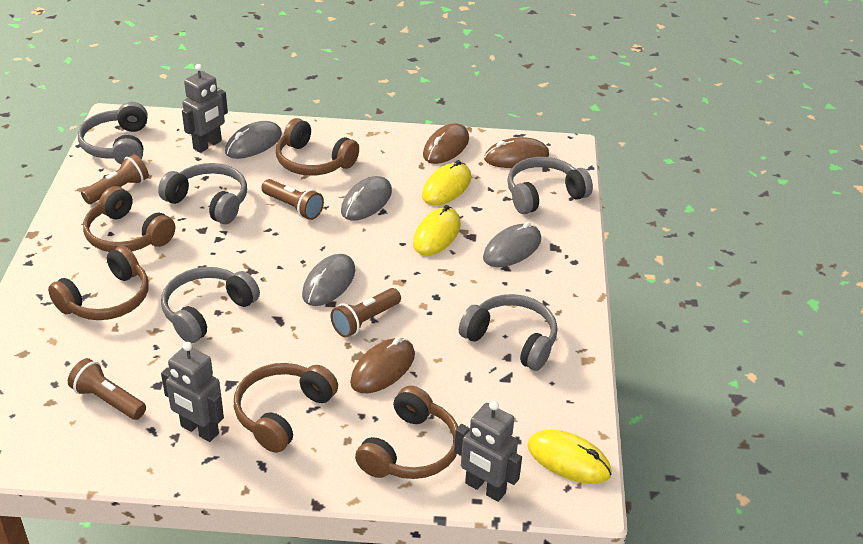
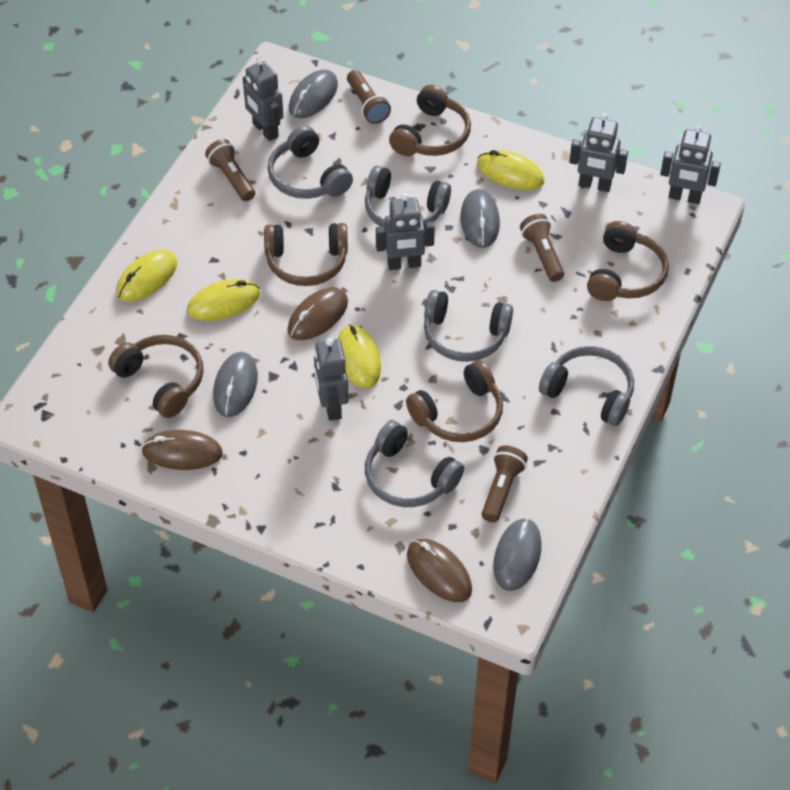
grey robot: [161,342,224,442] [182,64,228,153] [454,401,522,502] = 3 -> [243,58,283,141] [314,338,349,421] [376,193,435,270] [569,113,628,192] [660,125,721,204] = 5
yellow mouse: [413,205,461,256] [422,160,471,205] [527,430,612,484] = 3 -> [116,250,177,302] [187,279,260,321] [338,324,381,388] [477,150,544,190] = 4

